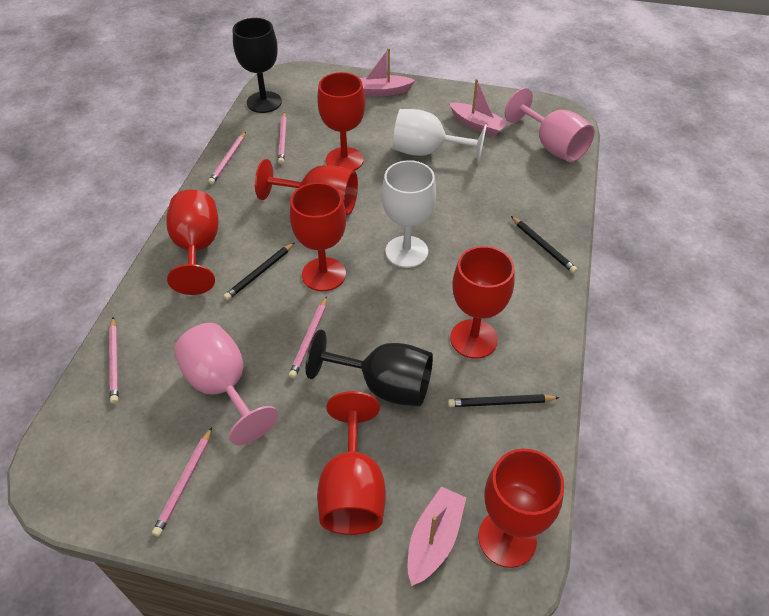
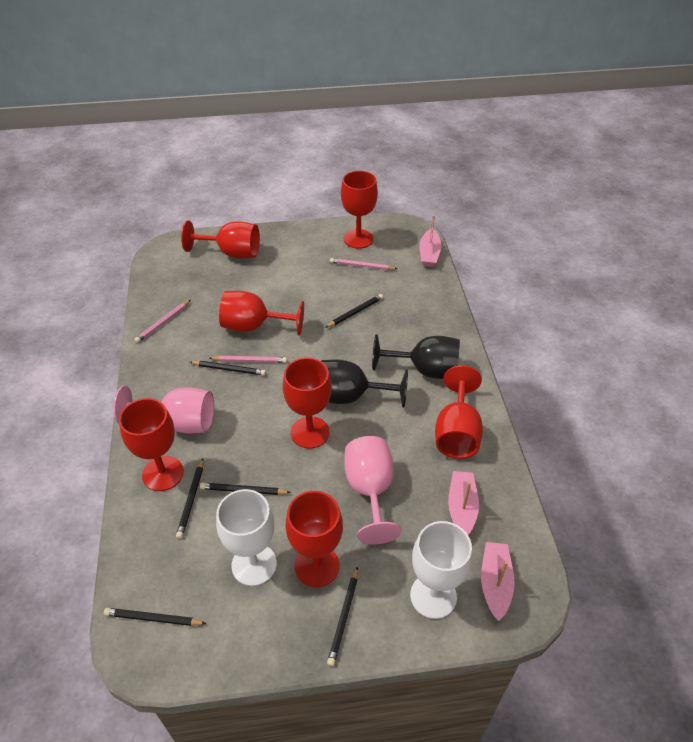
black pencil: [223,242,295,300] [448,394,560,407] [511,216,577,273] = 3 -> [104,608,207,626] [176,458,203,539] [190,361,266,375] [200,483,291,495] [325,294,383,328] [327,566,358,666] = 6
pink pencil: [109,317,118,404] [152,427,212,537] [208,132,246,185] [278,112,287,164] [289,296,327,379] = 5 -> [134,300,191,343] [210,355,287,363] [330,258,397,270] = 3

